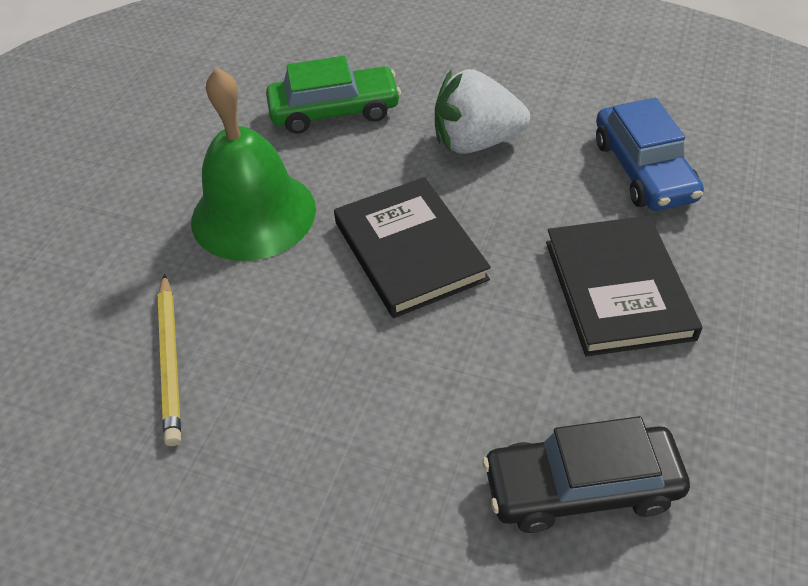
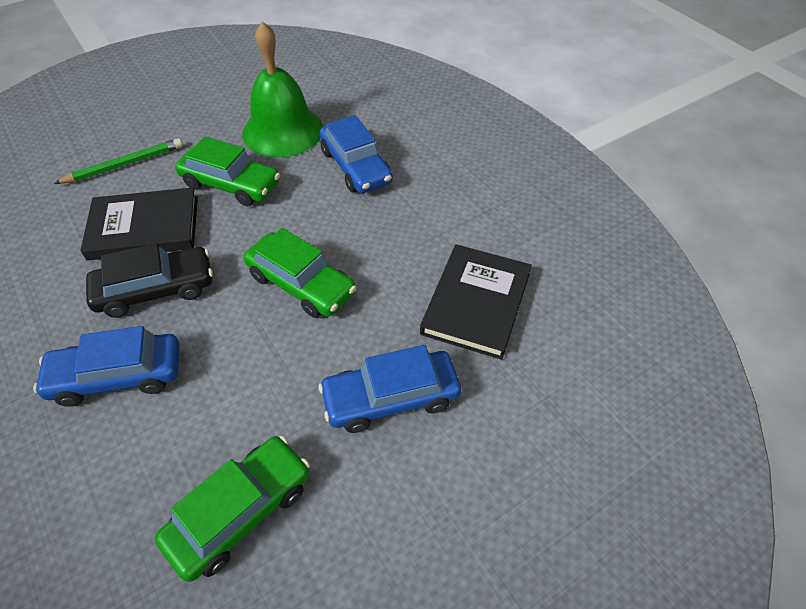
blue car: [596,98,704,211] = 1 -> [33,326,180,407] [319,345,461,433] [320,115,393,193] = 3
green car: [266,56,401,134] = 1 -> [155,436,310,582] [175,136,280,206] [244,228,356,318] = 3
green pencil: none = 0 -> [54,138,183,184] = 1
white strawberry: [435,69,530,154] = 1 -> none = 0
yellow pencil: [158,274,181,446] = 1 -> none = 0

